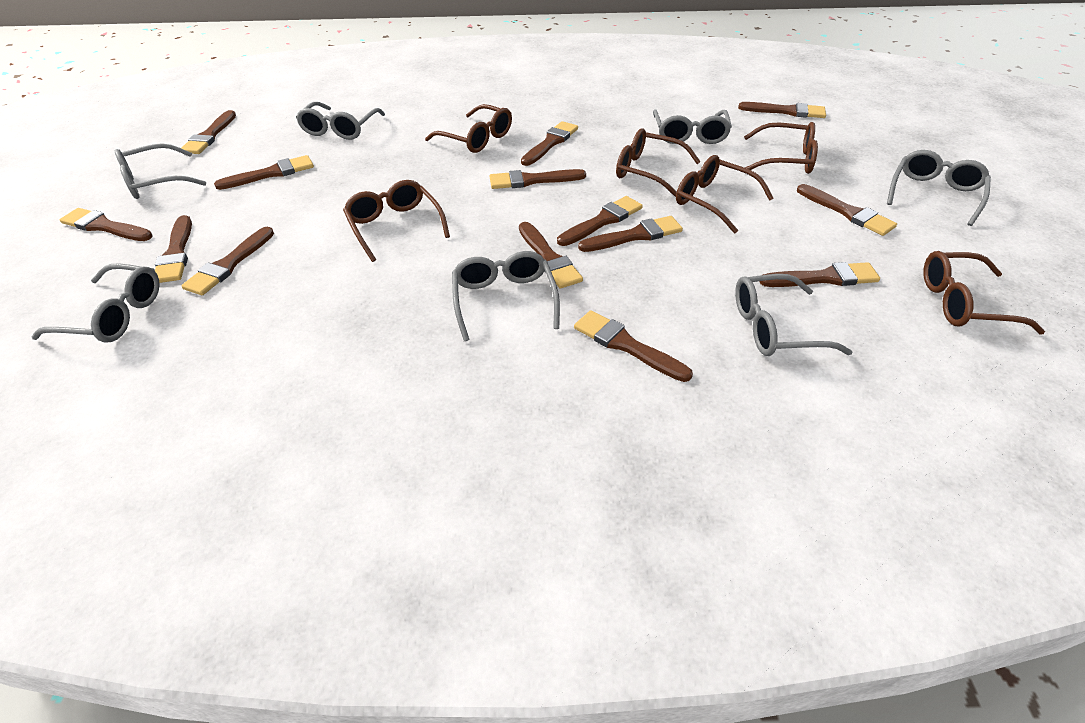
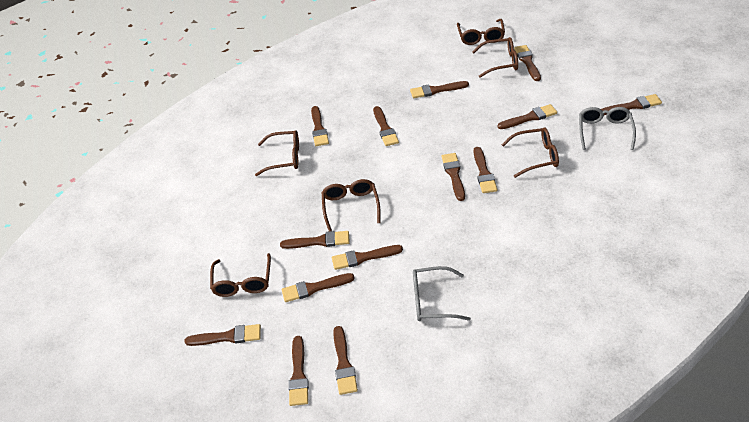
grey glasses: [32,264,160,343] [115,143,206,199] [296,102,385,140] [452,251,560,341] [653,109,732,144] [735,274,852,356] [887,150,991,226] = 7 -> [413,266,471,321] [579,107,636,150] = 2

